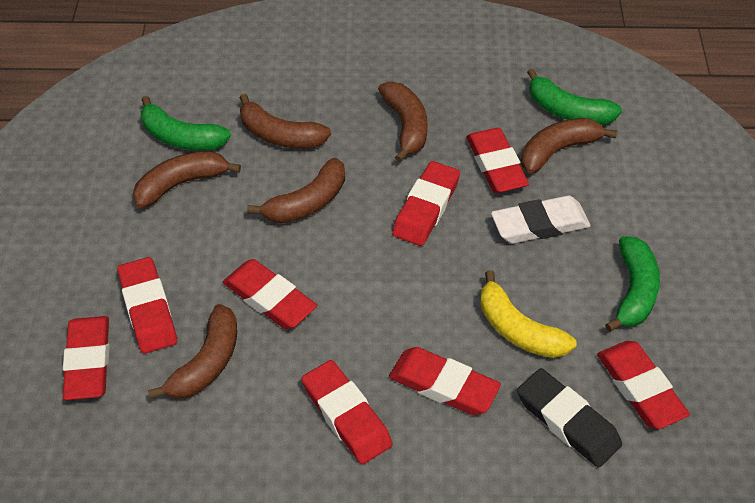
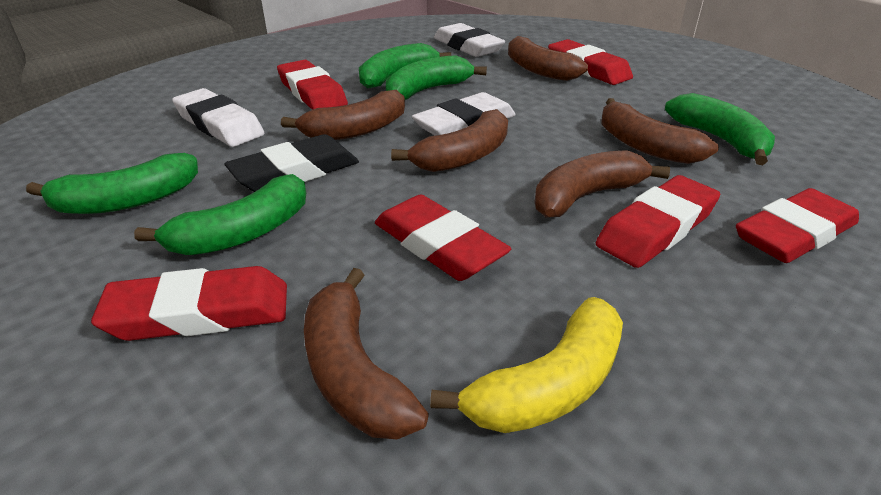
green banana: [141,96,231,151] [527,69,622,125] [605,236,660,332] = 3 -> [26,153,198,214] [134,174,306,255] [359,43,451,88] [386,55,487,100] [665,93,775,165] = 5
red eraser: [63,316,109,400] [117,257,177,354] [223,259,317,329] [302,360,393,464] [389,347,501,415] [392,161,460,246] [466,128,529,193] [597,341,690,429] = 8 -> [91,266,287,341] [277,60,348,110] [375,194,511,281] [548,39,633,85] [596,175,720,268] [736,188,859,263] = 6
white eraser: [491,196,591,244] = 1 -> [172,88,264,147] [412,92,516,136] [434,23,505,57] = 3

